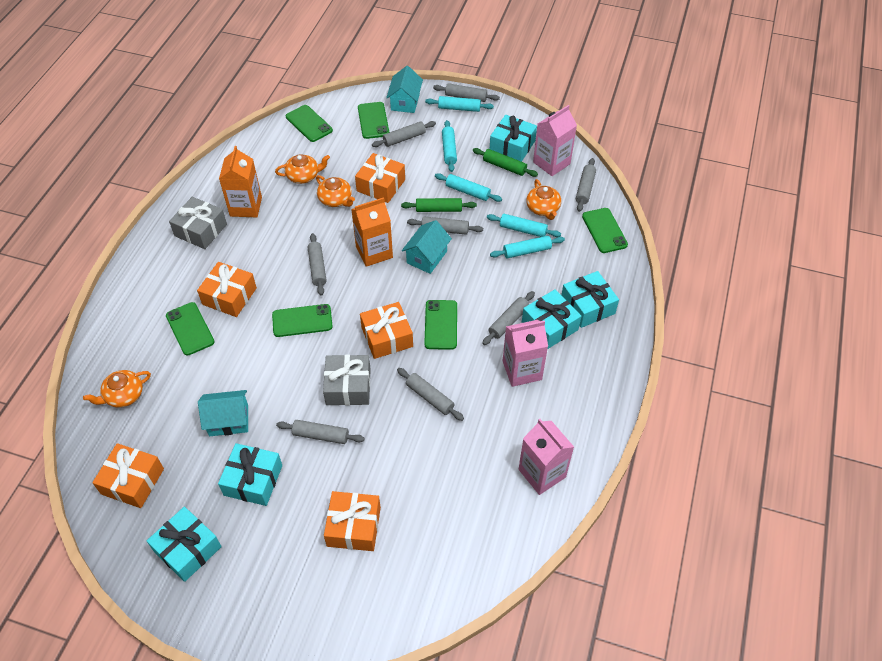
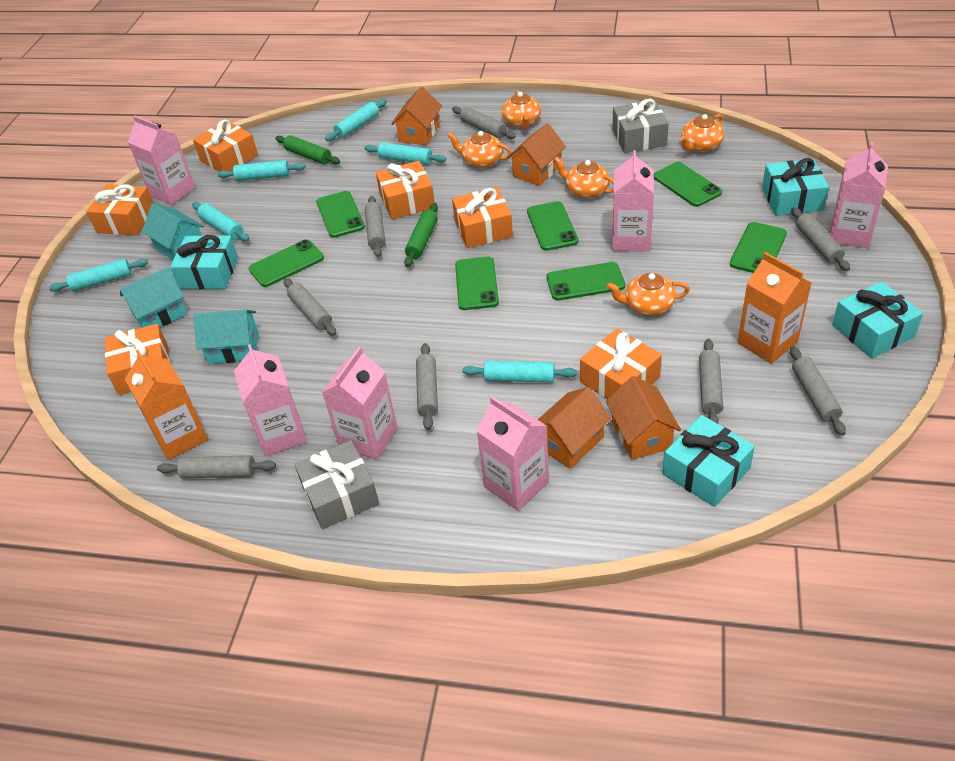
green phone: [166,302,215,356] [272,304,333,337] [286,105,333,142] [358,102,389,139] [424,300,457,350] [582,208,628,253] = 6 -> [249,240,324,287] [316,191,365,238] [455,257,499,310] [527,201,578,251] [546,262,625,301] [654,162,722,207] [730,222,787,273] = 7
orange gift: [92,443,164,508] [197,262,257,317] [324,491,381,551] [355,153,405,203] [360,302,413,359] = 5 -> [86,184,154,236] [105,324,171,395] [193,119,258,172] [376,161,435,219] [452,187,513,248] [580,329,662,399] = 6
orange house: none = 0 -> [391,87,442,145] [507,123,566,186] [538,387,611,469] [606,376,681,460] = 4
orange teapot: [83,370,151,408] [275,154,330,184] [316,175,355,207] [526,179,561,220] = 4 -> [447,131,512,168] [501,90,541,129] [554,157,614,198] [607,273,690,315] [680,114,724,152] = 5
pink carton: [503,320,548,387] [519,419,574,495] [533,105,577,176] = 3 -> [128,115,196,205] [234,344,307,456] [322,346,397,460] [477,396,549,511] [612,150,654,251] [830,142,888,248] = 6
turquoise gift: [147,507,222,582] [218,443,282,506] [490,115,537,162] [522,289,581,349] [561,271,619,328] = 5 -> [170,235,238,289] [662,415,755,507] [762,158,829,216] [832,281,923,358] = 4
turquoise rolling pin: [425,96,494,112] [435,173,502,202] [442,120,457,172] [487,214,561,237] [490,236,565,258] = 5 -> [49,259,148,292] [192,202,249,241] [217,160,305,181] [325,99,387,141] [364,142,446,165] [462,361,577,382] = 6

